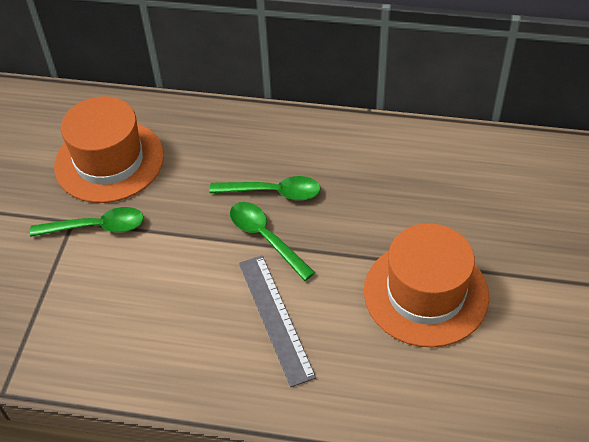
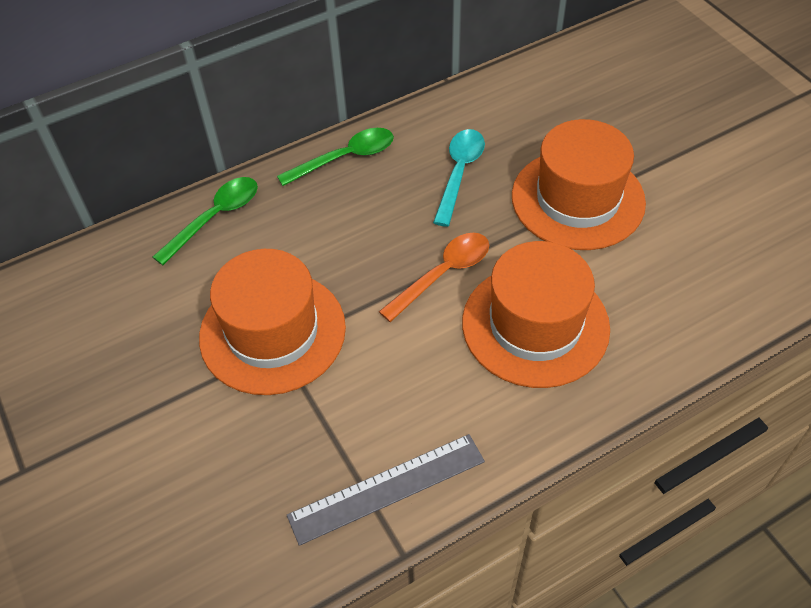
green spoon: [30,207,144,237] [209,176,321,200] [230,202,315,281] = 3 -> [153,177,258,265] [277,128,394,186] = 2
orange hat: [54,96,164,203] [364,223,489,348] = 2 -> [199,249,346,395] [462,241,610,388] [512,119,646,250] = 3
orange spoon: none = 0 -> [379,233,489,322] = 1
turquoise spoon: none = 0 -> [433,129,485,227] = 1

